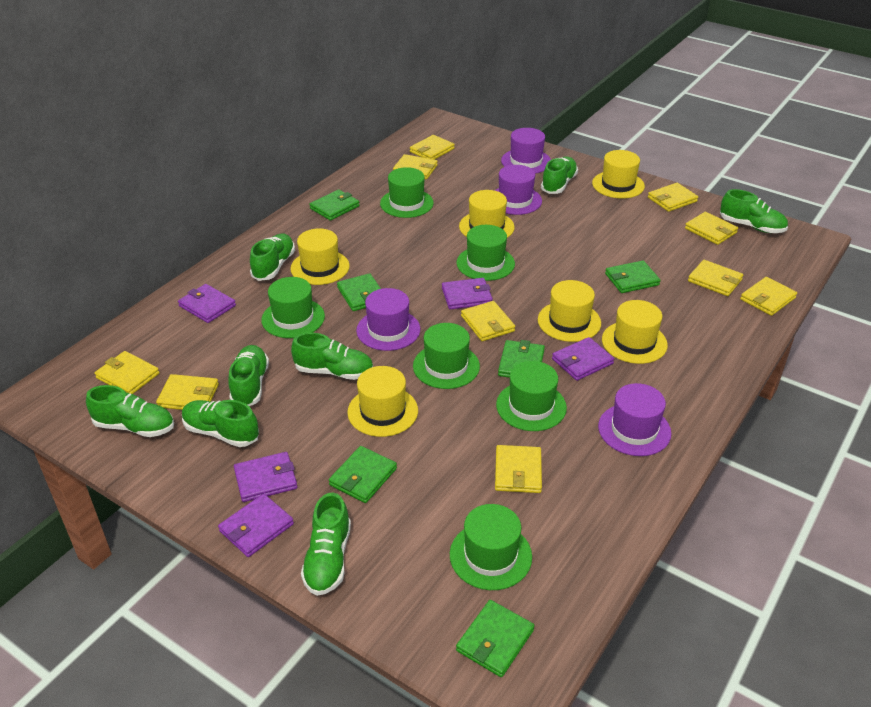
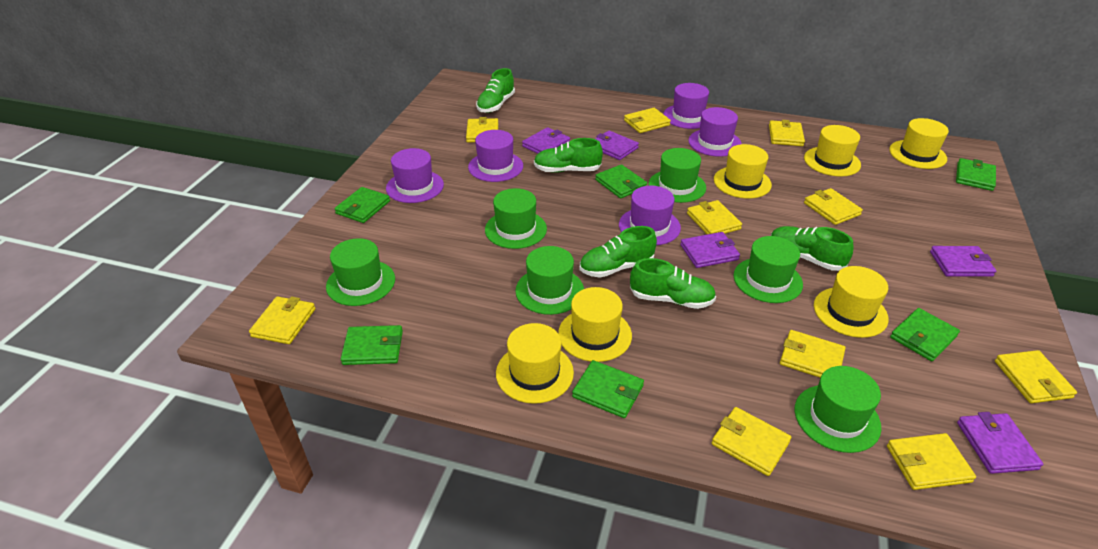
green shoe: [86,385,174,437] [182,400,259,447] [228,345,269,406] [250,234,295,281] [291,332,373,380] [301,492,351,596] [541,157,578,194] [720,189,788,233] = 8 -> [476,68,515,113] [534,138,603,173] [580,226,657,277] [630,258,716,309] [771,226,854,271] = 5
purple hat: [356,288,420,351] [494,165,542,215] [501,128,551,174] [598,383,671,456] = 4 -> [386,148,444,203] [468,130,523,182] [619,186,681,245] [663,83,709,129] [688,107,742,157] = 5

